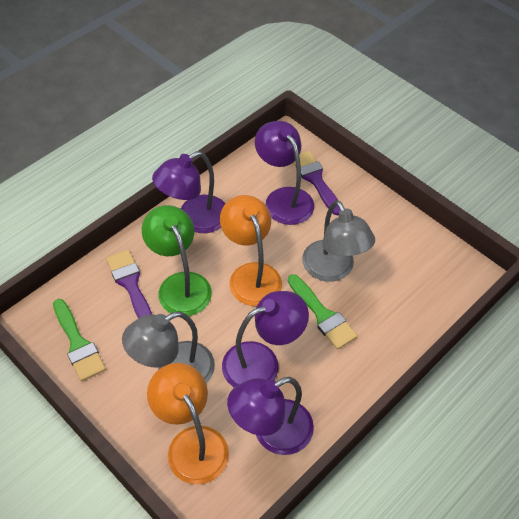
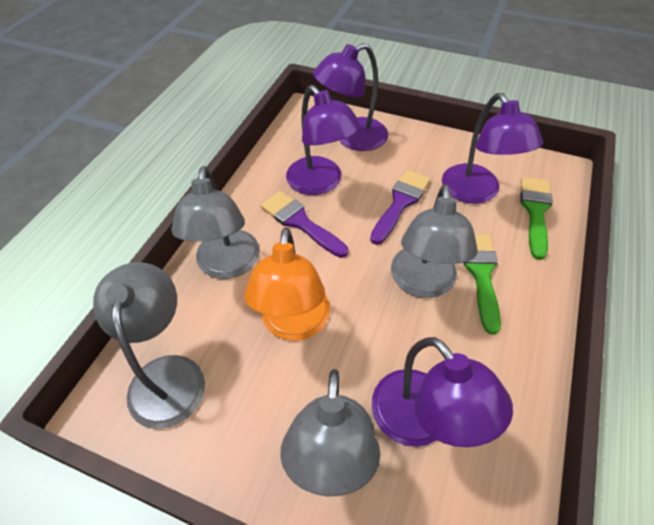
green lamp: [142,205,212,316] = 1 -> none = 0
grey lamp: [122,311,215,383] [302,200,375,282] = 2 -> [93,262,205,429] [171,166,260,279] [280,369,380,496] [391,184,478,298] = 4
orange lamp: [147,363,229,485] [220,195,282,306] = 2 -> [244,227,330,341] = 1

